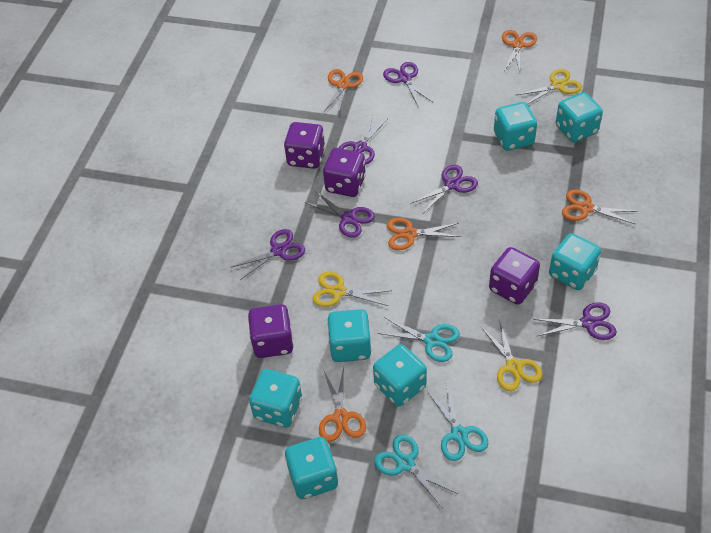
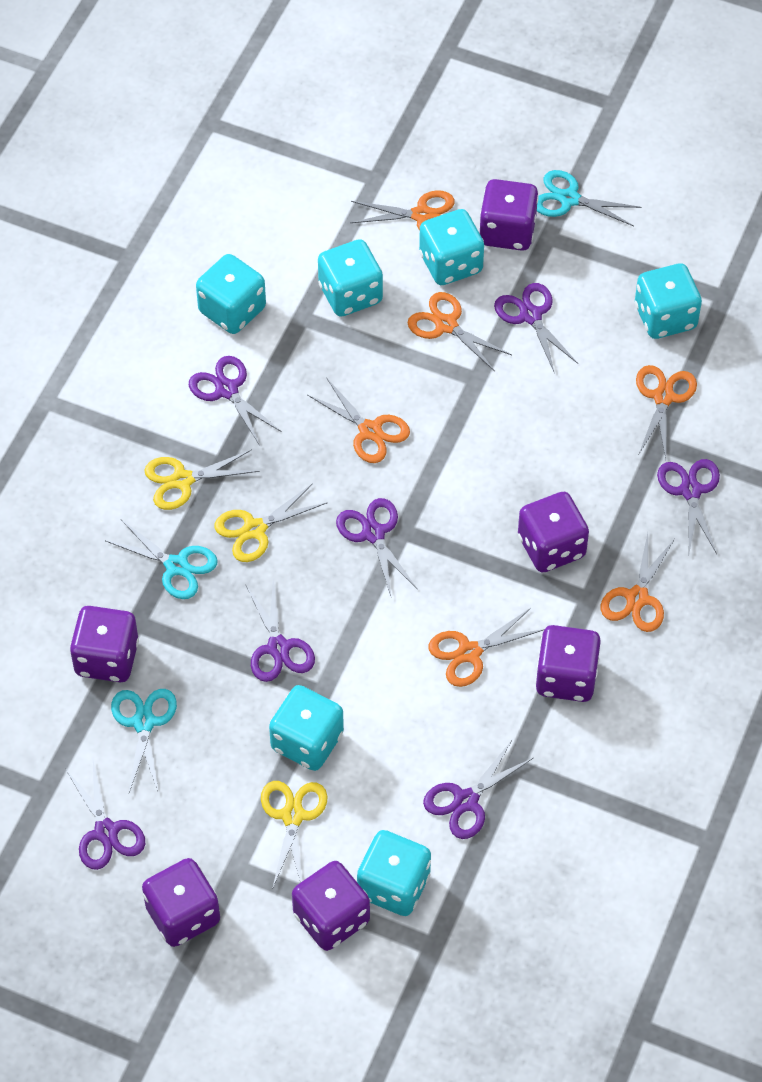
orange scissors: [319,367,366,442] [323,69,363,114] [387,218,461,250] [502,30,537,72] [562,189,638,224] = 5 -> [308,377,410,463] [350,190,455,231] [408,292,512,371] [428,608,545,687] [601,533,675,632] [636,365,697,459] = 6
purple dice: [248,304,294,358] [284,122,325,169] [323,148,366,197] [489,247,540,305] = 4 -> [70,606,139,682] [142,858,220,947] [292,861,370,951] [479,179,539,251] [518,492,589,572] [535,625,601,702] = 6
purple scissors: [230,229,305,280] [304,191,375,238] [339,115,388,165] [383,62,432,108] [410,165,478,213] [534,302,617,340] = 6 -> [65,760,145,870] [189,356,282,444] [246,579,315,682] [336,498,418,596] [423,740,533,839] [494,283,578,372] [657,459,720,554] = 7
turquoise dice: [249,369,302,428] [285,437,338,499] [327,309,372,362] [373,344,427,407] [494,102,537,151] [549,233,601,290] [556,92,603,142] = 7 -> [196,254,266,334] [269,685,344,771] [318,239,383,317] [357,830,431,916] [419,209,484,285] [635,263,702,339] = 6

